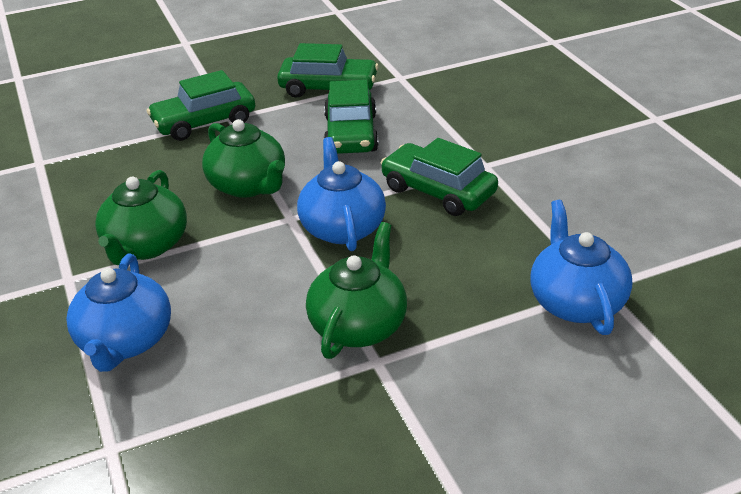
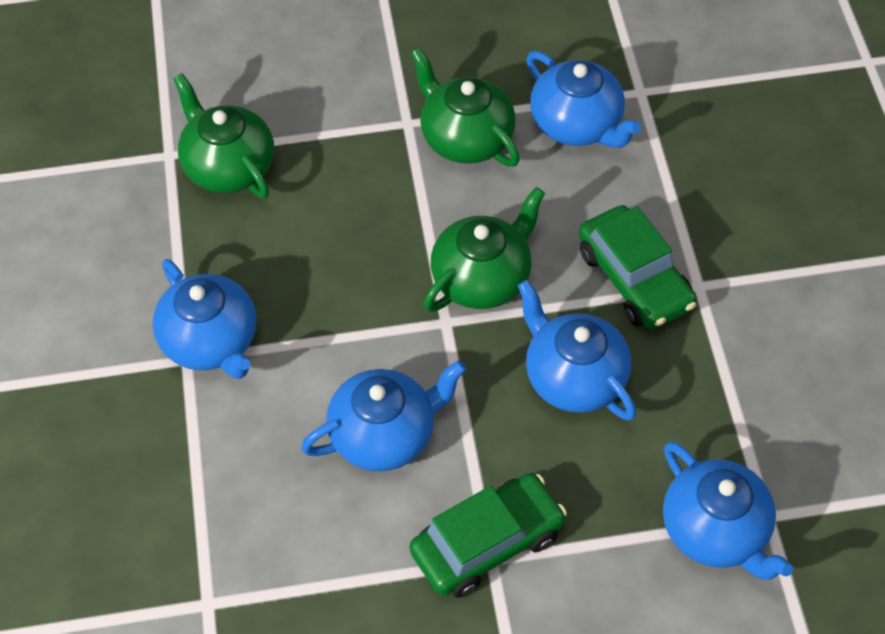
blue teapot: [66,254,171,372] [297,137,386,251] [530,200,632,335] = 3 -> [153,259,256,379] [301,360,466,471] [517,280,637,421] [526,51,641,148] [663,442,793,580] = 5
green car: [147,70,255,141] [277,43,379,98] [324,80,379,154] [381,138,498,216] = 4 -> [409,473,567,598] [579,205,697,329] = 2

